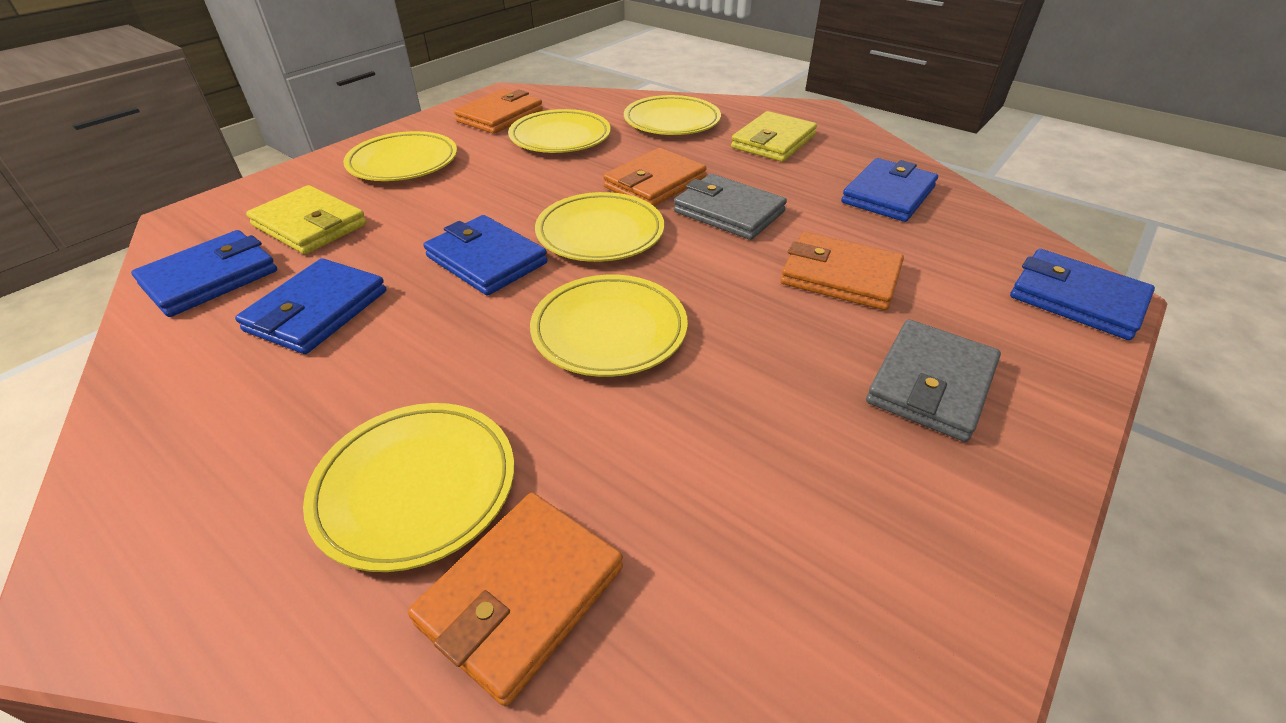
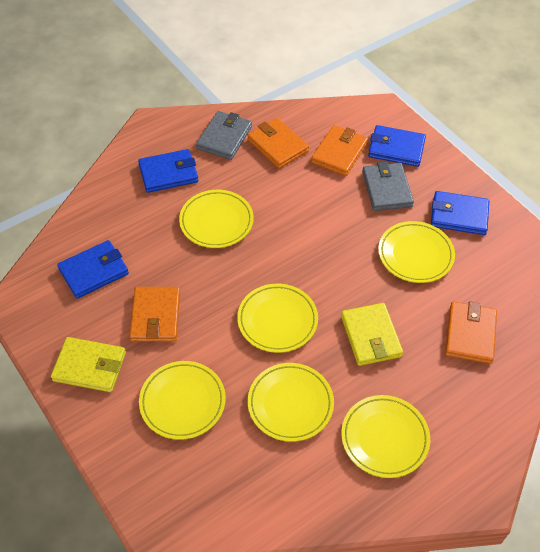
blue wallet: [131,230,277,317] [235,258,386,354] [423,215,548,296] [841,158,938,222] [1010,249,1155,340] = 5 -> [57,240,129,299] [138,149,198,193] [368,125,426,167] [431,191,489,235] = 4

